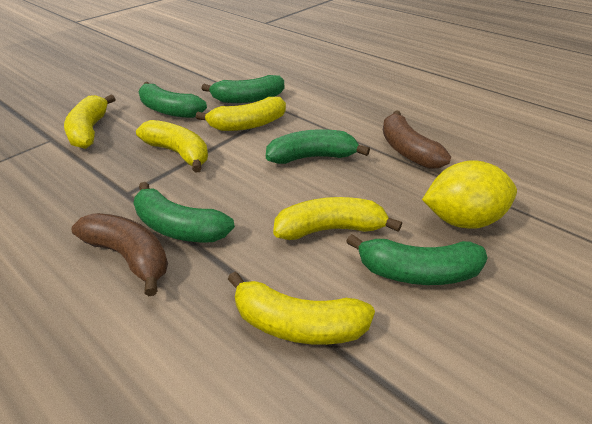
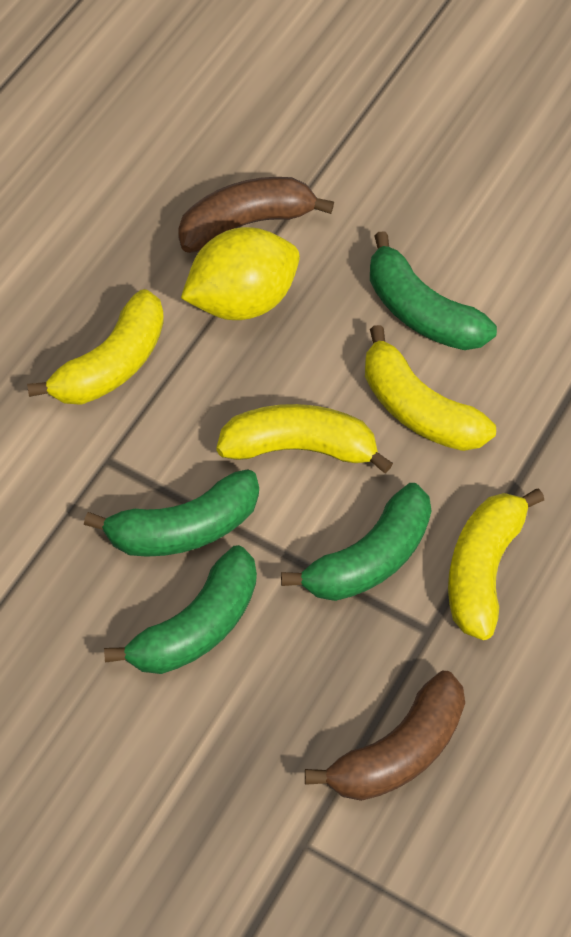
green banana: [134,182,235,242] [139,82,207,118] [201,75,284,103] [266,129,370,164] [346,234,488,285] = 5 -> [84,469,259,557] [104,545,257,674] [281,483,432,601] [370,231,497,350] = 4
yellow banana: [64,94,116,149] [136,120,208,173] [196,97,286,131] [228,272,375,345] [273,197,402,240] = 5 -> [27,289,163,405] [216,404,393,474] [365,325,496,451] [448,489,544,640] = 4

